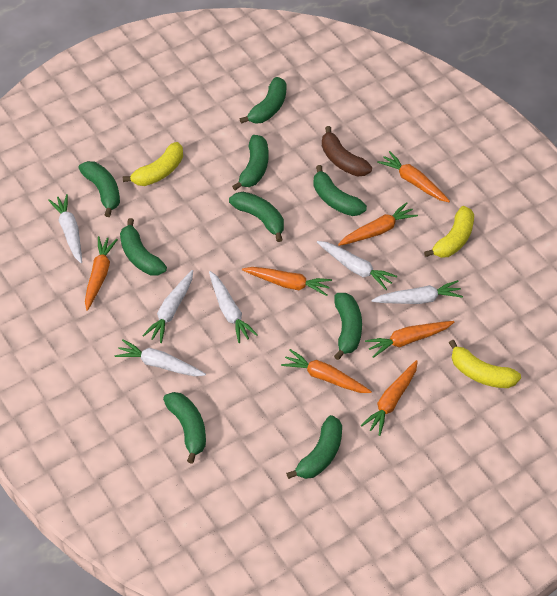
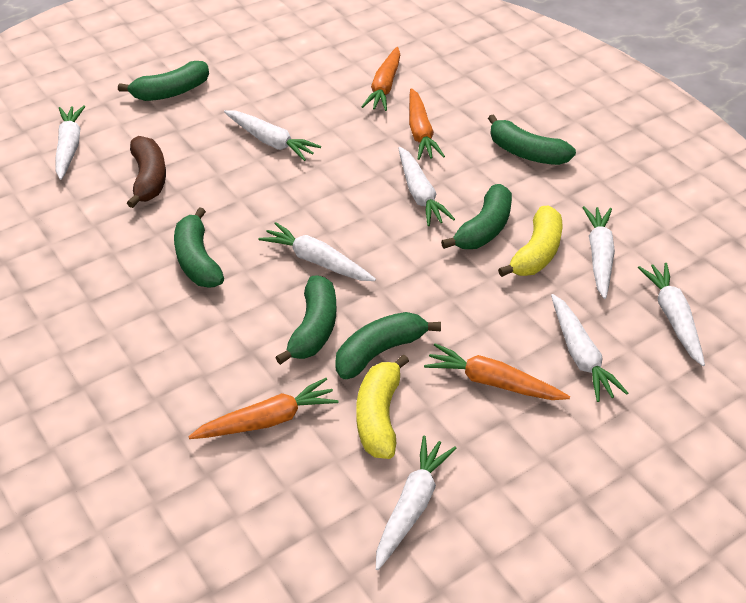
green banana: [79,161,120,217] [120,218,167,275] [163,392,206,464] [229,192,284,242] [232,135,268,190] [240,77,286,124] [286,415,342,479] [313,165,367,216] [334,293,362,360] = 9 -> [118,61,209,101] [174,207,224,288] [275,275,336,365] [335,312,441,379] [441,184,512,249] [488,114,576,165] = 6
orange carrot: [85,236,118,311] [242,267,332,296] [281,349,372,393] [338,202,418,246] [361,360,418,436] [365,321,454,358] [377,151,450,202] = 7 -> [188,378,339,439] [361,47,400,111] [409,88,445,160] [424,343,570,400] = 4
white carrot: [48,194,82,263] [115,340,206,376] [142,270,193,343] [209,271,258,343] [317,241,397,290] [371,280,463,304] = 6 -> [55,105,85,180] [224,110,321,161] [258,222,376,281] [376,436,456,570] [399,147,455,226] [551,294,628,402] [582,206,615,299] [638,263,705,366] = 8
yellow banana: [122,142,183,186] [424,206,474,258] [449,340,521,388] = 3 -> [356,354,409,459] [498,206,562,277] = 2

